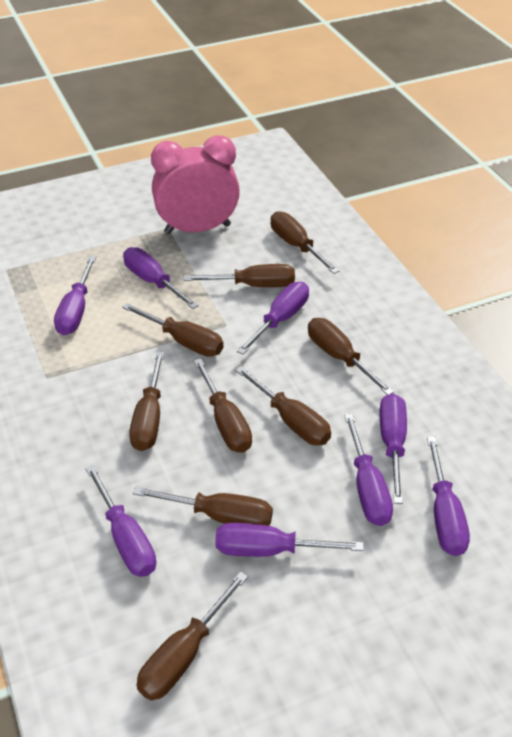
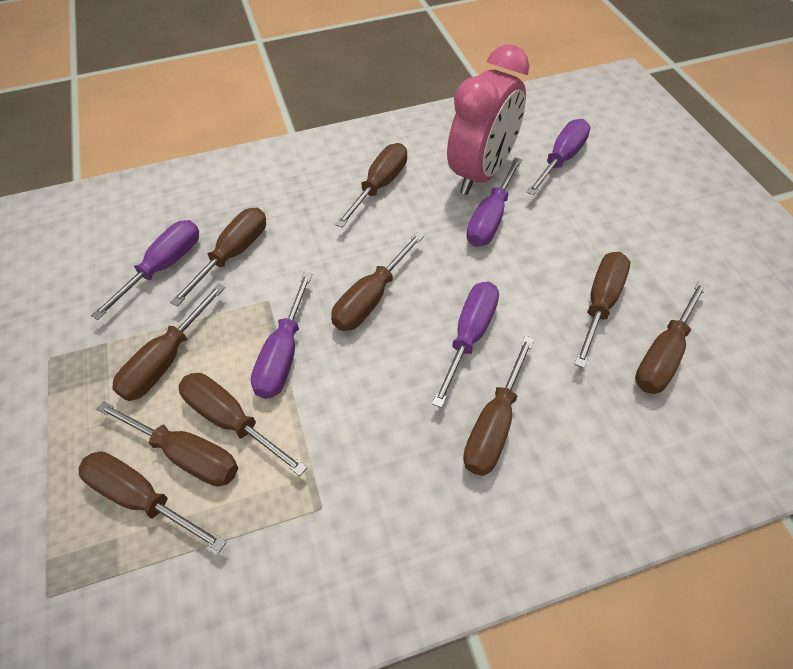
brown screwdriver: [122,303,223,357] [129,352,164,451] [133,486,273,526] [137,571,248,701] [183,264,295,287] [194,358,252,453] [235,366,331,445] [271,211,339,274] [308,318,394,395] = 9 -> [78,451,227,553] [96,401,238,486] [112,284,225,401] [170,208,266,306] [179,373,307,476] [331,232,424,331] [335,143,407,228] [463,336,534,476] [574,252,630,368] [635,281,708,394] = 10
purple screwdriver: [54,256,96,335] [85,465,156,577] [123,247,199,309] [215,523,364,557] [237,282,309,355] [344,413,393,526] [379,393,407,504] [427,437,470,556] = 8 -> [91,220,199,320] [251,272,312,399] [432,282,499,408] [466,158,522,247] [526,119,591,195] = 5

